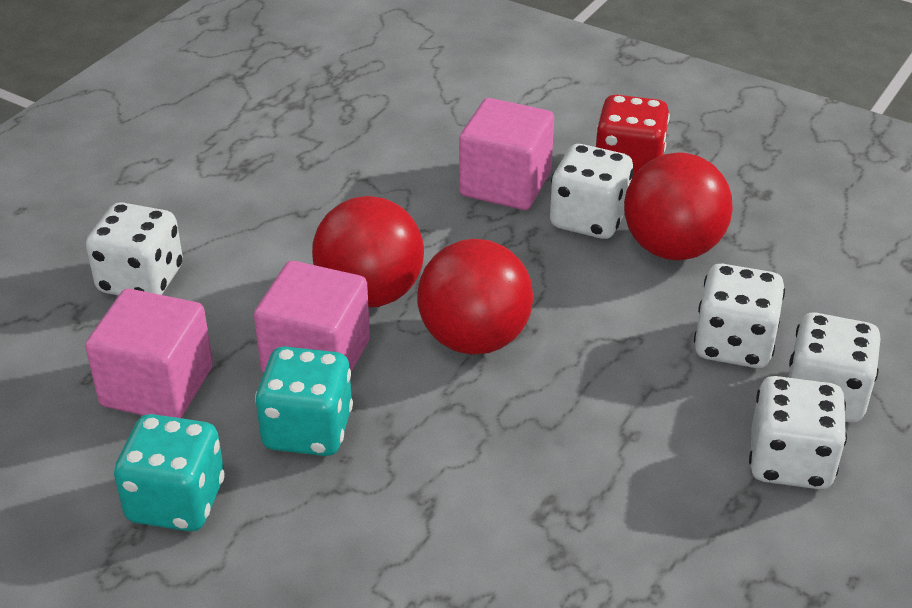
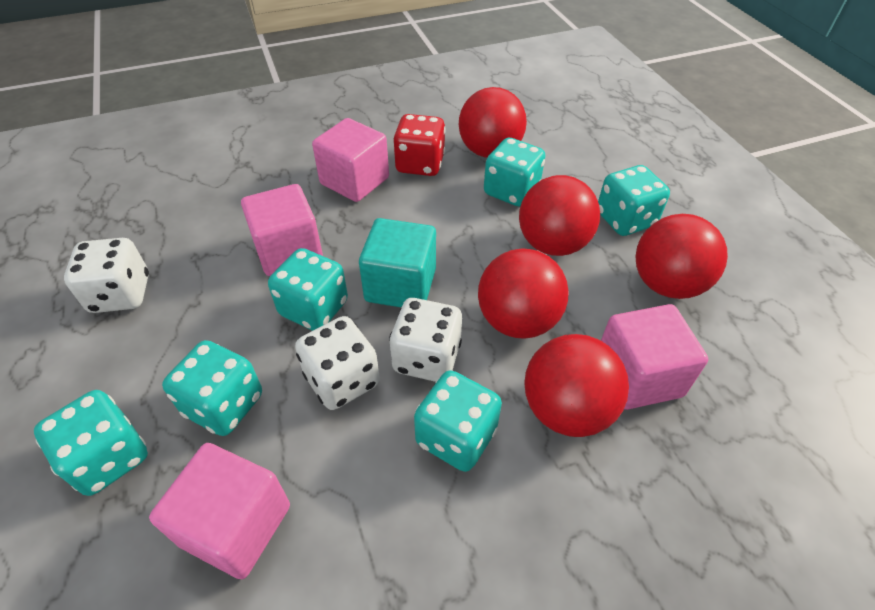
pink cube: [85,289,213,418] [254,261,370,374] [459,98,554,210] = 3 -> [149,443,290,579] [241,184,323,276] [312,118,389,202] [601,304,708,410] = 4
red ball: [312,196,424,308] [417,239,533,355] [624,153,733,260] = 3 -> [459,87,527,158] [478,248,569,339] [519,175,600,256] [524,334,629,437] [636,214,728,299] = 5
turquoise cube: none = 0 -> [359,218,436,307] = 1
turquoise dice: [114,414,225,531] [255,346,353,456] = 2 -> [34,390,148,496] [162,340,262,436] [268,248,348,331] [414,370,502,472] [484,138,545,206] [598,165,670,236] = 6
white dice: [86,202,183,296] [550,144,634,239] [694,264,785,368] [749,376,847,489] [788,313,881,423] = 5 -> [64,238,149,313] [295,316,380,410] [389,298,462,382] = 3

